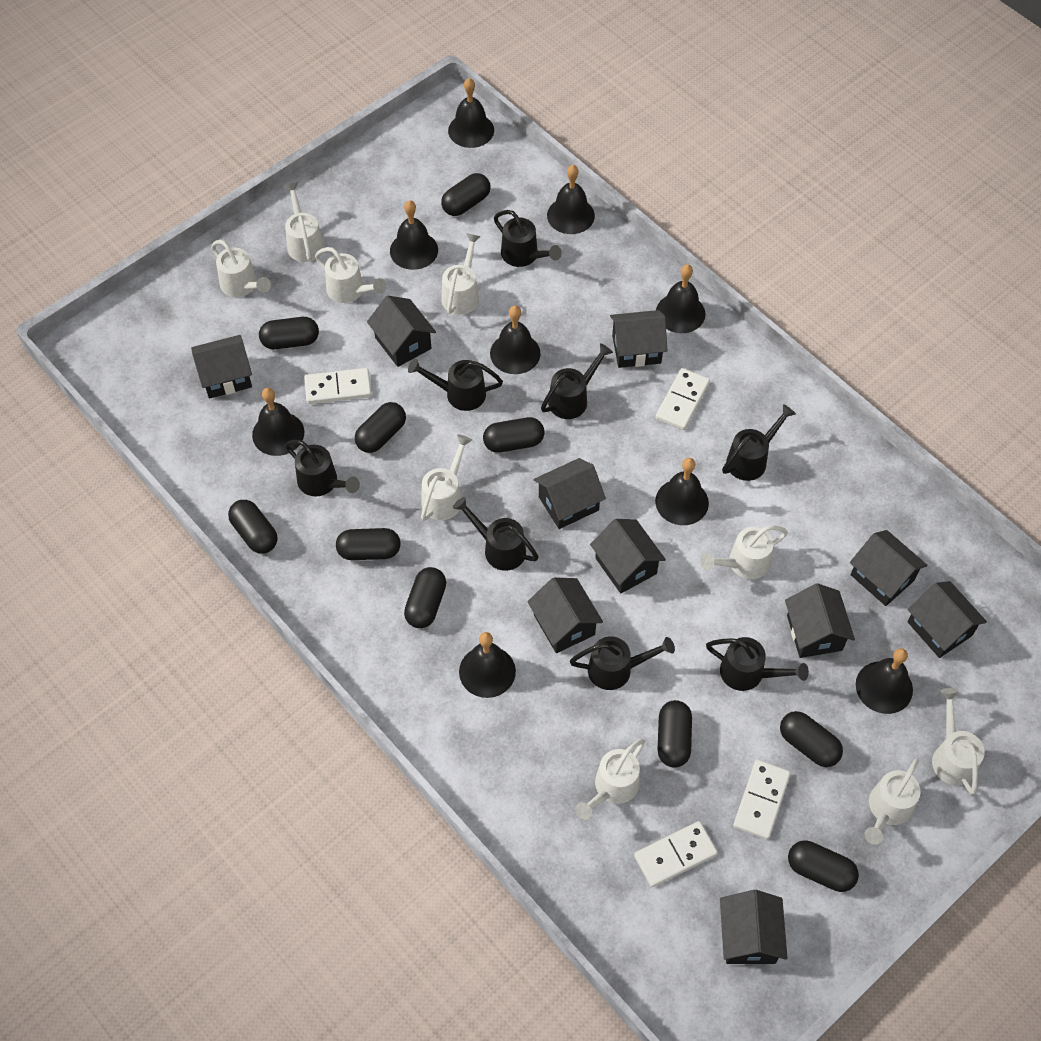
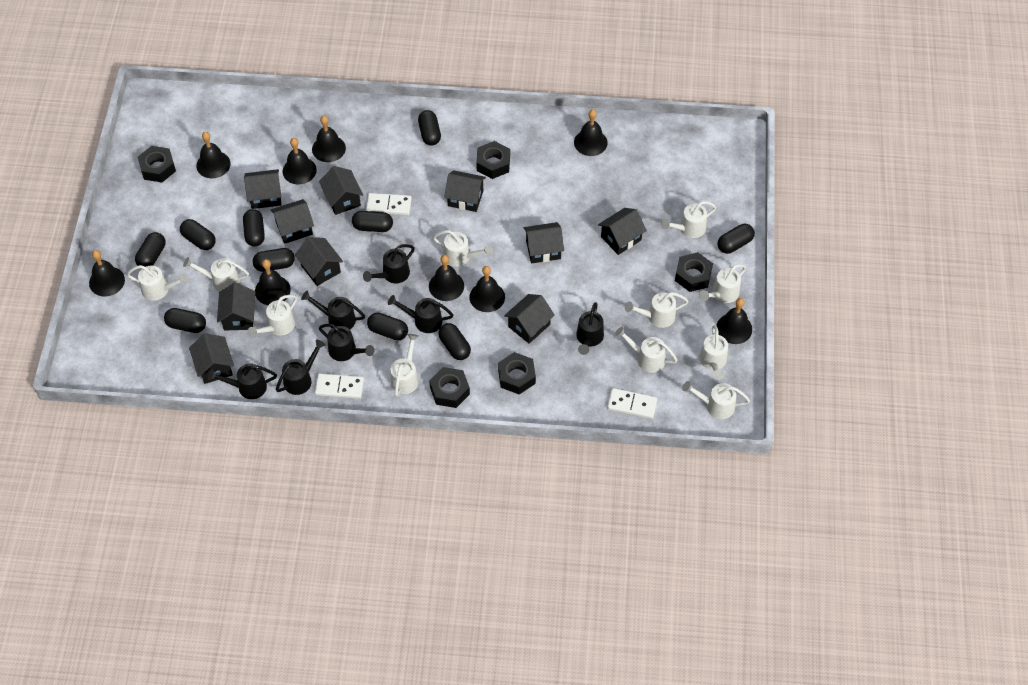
black nut: none = 0 -> [138,146,176,182] [429,367,470,408] [476,141,510,179] [498,352,536,395] [675,252,713,292] = 5
black watering can: [285,440,360,496] [408,359,503,411] [453,497,539,571] [494,210,562,267] [541,343,613,419] [570,636,675,690] [706,637,809,691] [722,404,796,481] = 8 -> [207,363,277,399] [276,339,326,395] [301,291,365,329] [319,324,374,361] [363,244,415,283] [388,295,453,333] [576,302,604,355] = 7
white domino: [304,368,372,404] [634,821,718,887] [656,368,710,430] [733,760,791,840] = 4 -> [315,373,364,399] [366,193,412,215] [607,388,657,419] = 3
white watering can: [211,240,271,297] [284,182,324,262] [315,247,386,303] [421,434,472,521] [441,233,481,315] [575,739,645,820] [701,525,788,579] [864,758,921,845] [932,688,985,794] = 9 -> [127,265,188,301] [183,257,249,292] [248,295,297,338] [391,334,419,396] [433,230,493,267] [615,327,677,373] [625,292,688,328] [661,201,716,238] [682,381,750,419] [699,264,746,303] [699,325,728,380] = 11

